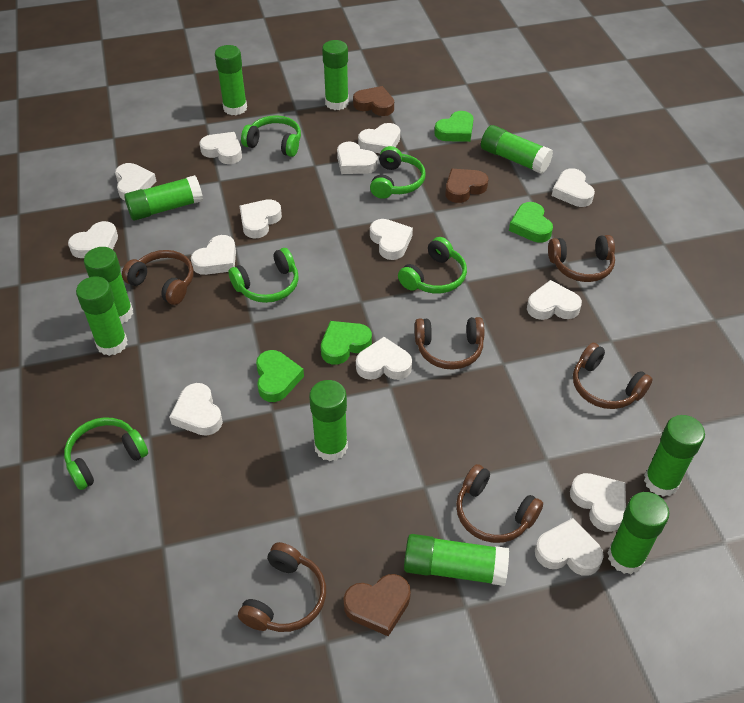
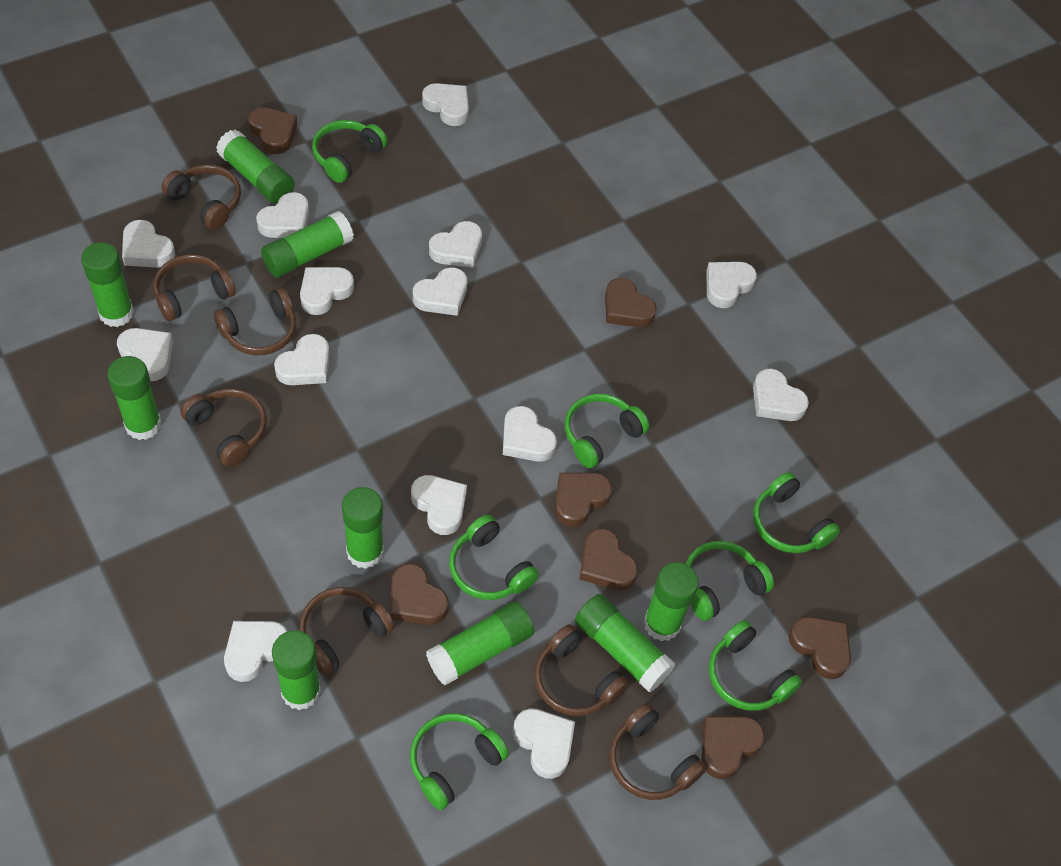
brown headphones: [122,250,193,305] [238,542,326,632] [415,317,484,370] [456,464,543,543] [548,235,615,282] [573,343,652,409] = 6 -> [154,254,236,321] [162,164,241,230] [180,389,267,467] [214,288,296,355] [299,587,395,676] [534,624,629,716] [609,703,706,800] = 7
brown heart: [343,574,411,636] [353,86,394,116] [445,169,488,203] = 3 -> [248,108,297,154] [390,563,448,625] [555,473,612,527] [580,528,638,590] [605,278,657,328] [701,716,765,779] [789,617,851,679] = 7
green glue stick: [76,276,127,356] [84,247,133,324] [124,175,203,220] [215,45,247,115] [309,380,348,461] [322,40,349,110] [404,534,509,586] [481,125,553,174] [607,492,669,574] [644,415,705,497] = 10 -> [81,242,134,327] [107,356,161,440] [216,130,295,204] [261,211,354,277] [272,630,321,710] [342,487,384,569] [426,601,534,685] [575,594,675,692] [644,562,699,641] = 9
green headphones: [64,417,148,490] [228,248,299,303] [241,115,301,157] [370,146,426,199] [398,237,467,294] = 5 -> [312,120,387,183] [410,713,509,810] [449,515,539,600] [564,394,649,468] [686,541,774,621] [709,620,802,711] [753,472,840,553] = 7
green heart: [256,350,304,402] [321,321,372,365] [434,111,474,142] [509,202,553,243] = 4 -> none = 0

